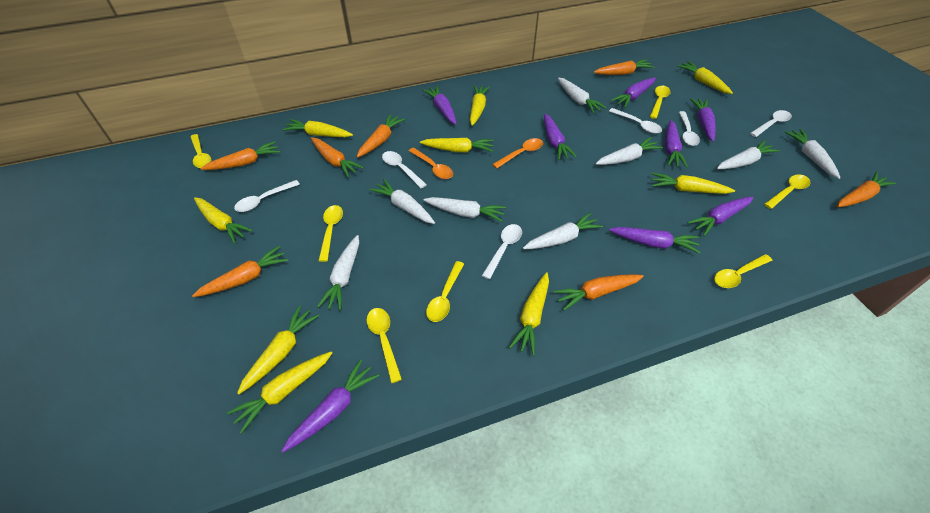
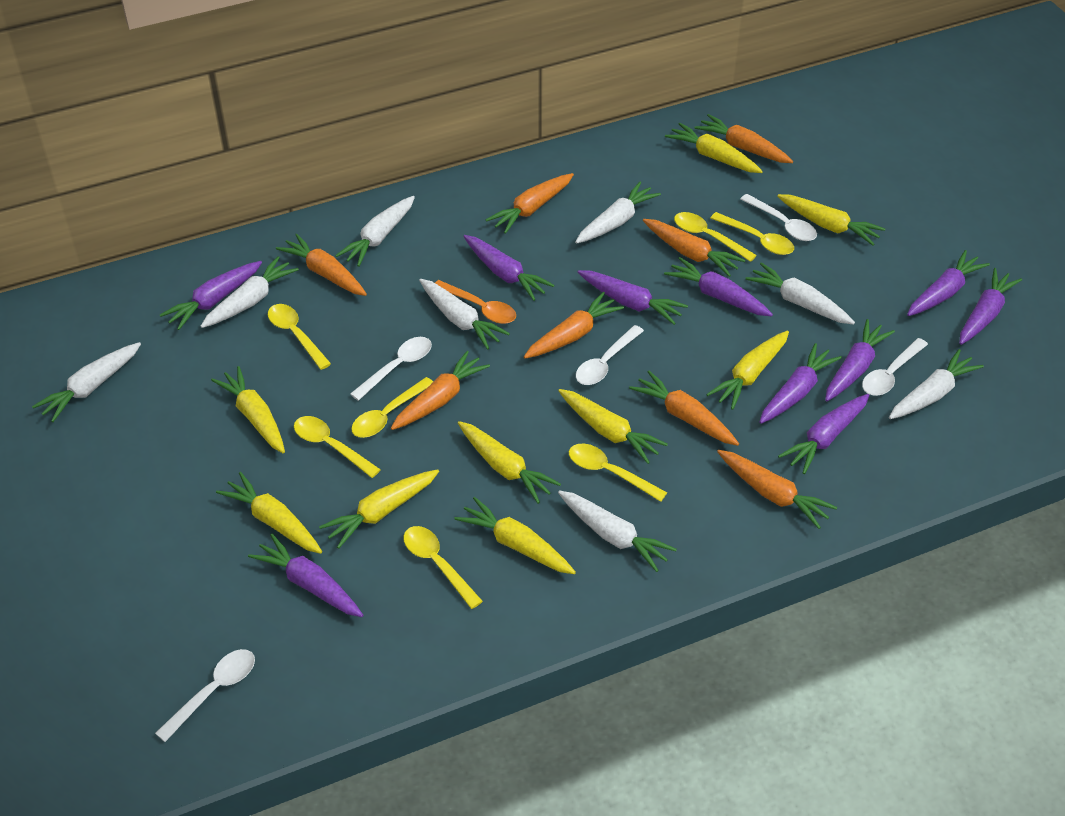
orange carrot: [192,246,289,297] [200,141,280,170] [311,137,363,177] [357,114,405,158] [553,274,644,311] [594,59,655,75] [837,172,896,207] = 7 -> [276,234,367,296] [391,351,490,430] [485,173,574,234] [524,292,624,359] [629,371,739,446] [643,219,745,277] [694,114,793,163] [717,450,837,529] = 8
orange spoon: [409,147,453,179] [492,138,543,169] = 2 -> [435,280,516,324] = 1
purple carrot: [281,359,379,452] [422,86,456,125] [544,114,577,160] [609,227,700,253] [611,78,656,108] [665,120,688,168] [687,197,754,236] [690,98,716,142] = 8 -> [160,261,262,330] [248,534,363,617] [463,235,555,301] [578,270,688,325] [664,257,773,317] [759,343,842,424] [778,394,870,474] [825,319,895,401] [907,250,990,316] [959,268,1022,345] = 10
white spoon: [234,180,300,212] [382,151,427,188] [482,224,522,279] [609,108,662,134] [679,111,700,146] [750,110,792,137] = 6 -> [155,649,255,742] [350,337,432,401] [576,325,644,385] [740,194,817,241] [862,338,928,396] = 5

